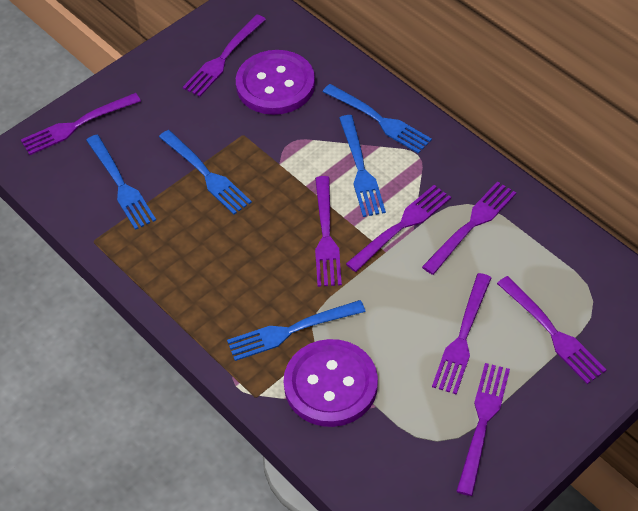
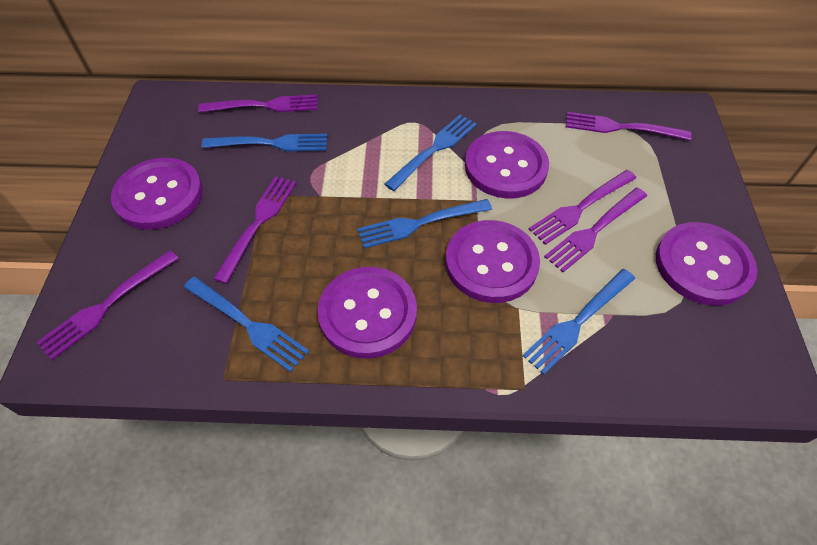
purple button: [236,50,315,115] [283,339,378,427] = 2 -> [111,158,203,230] [317,267,417,359] [445,220,540,303] [465,131,549,199] [656,222,757,305] = 5
purple fork: [21,93,141,155] [183,14,266,97] [315,176,342,287] [346,185,451,272] [422,181,516,275] [432,273,491,394] [456,363,510,496] [497,276,606,384] = 8 -> [36,250,179,360] [198,94,318,113] [213,176,296,284] [529,170,636,245] [544,188,647,272] [566,112,692,140] = 6

